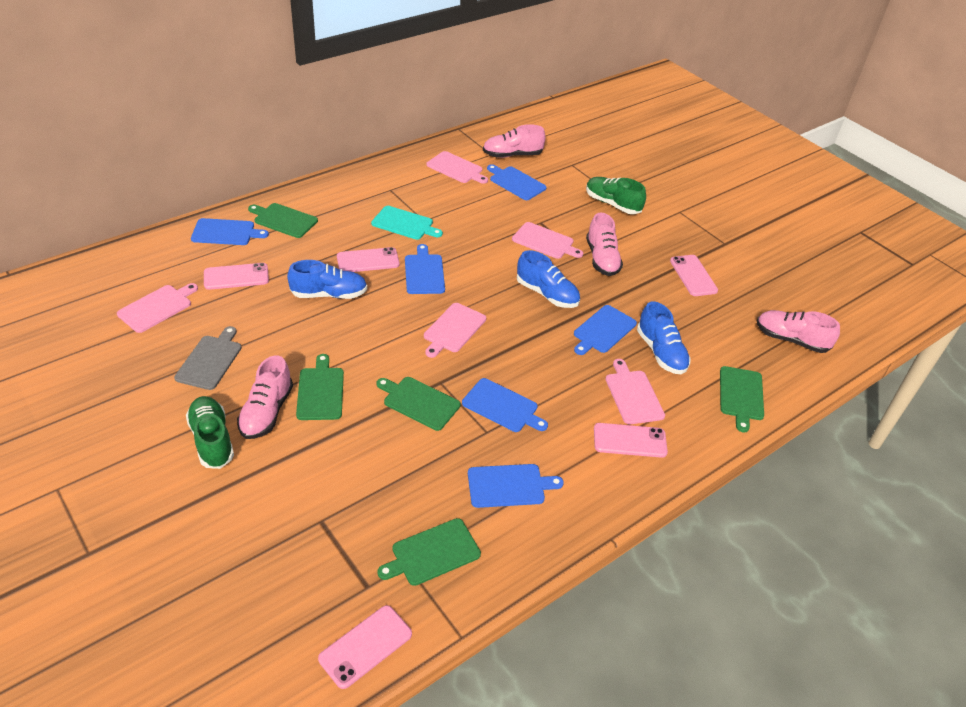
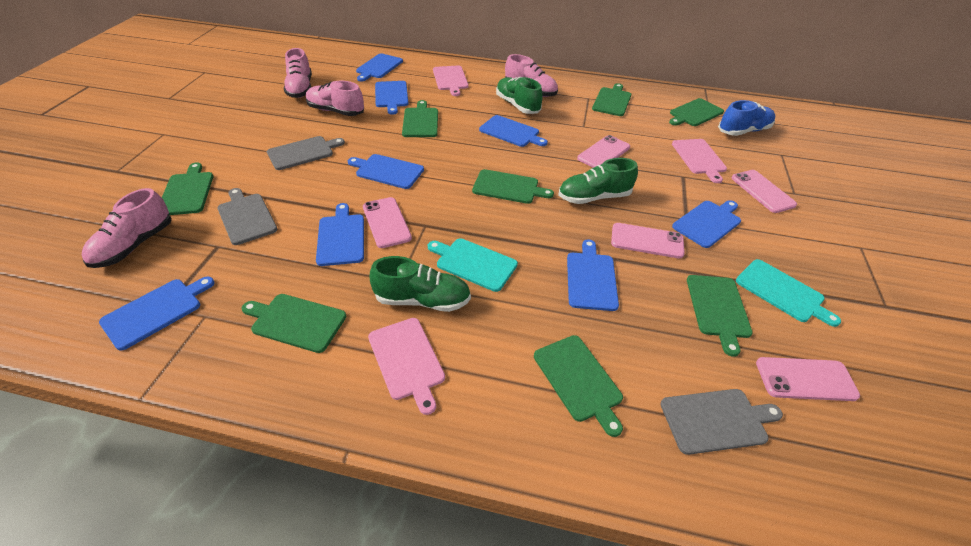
blue cutting board: [191,218,269,245] [405,244,445,294] [462,378,548,432] [468,464,564,508] [487,164,547,200] [574,305,637,355] = 6 -> [99,277,215,351] [316,203,364,266] [348,154,424,189] [356,53,403,82] [375,81,409,115] [479,115,548,147] [567,239,619,311] [672,200,741,248] = 8
blue shoe: [287,260,367,299] [517,250,580,308] [637,301,691,374] = 3 -> [718,100,775,136] = 1
green cutting board: [248,203,318,238] [296,354,344,420] [376,377,461,431] [377,518,481,586] [720,366,764,432] = 5 -> [162,163,213,215] [242,294,346,353] [402,100,438,137] [472,169,554,204] [534,335,623,437] [592,83,631,116] [669,98,724,126] [687,275,753,357] = 8
green shoe: [186,396,234,469] [586,177,646,214] = 2 -> [370,256,471,312] [496,77,543,114] [558,158,638,204] = 3
grey cutting board: [174,326,242,390] = 1 -> [217,188,277,245] [267,136,345,170] [660,389,783,455] = 3
pink cutting board: [117,283,198,333] [424,303,486,358] [426,151,488,184] [512,222,583,259] [606,359,665,424] = 5 -> [368,318,445,415] [433,65,469,96] [672,139,727,183] = 3
turquoise cutting board: [371,206,443,240] = 1 -> [428,238,518,292] [736,259,841,327] = 2

